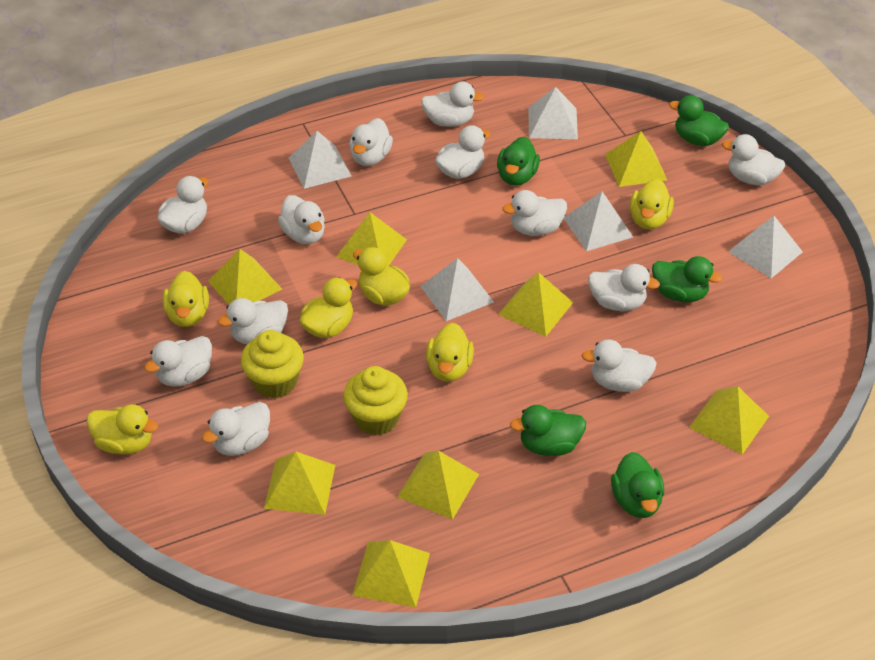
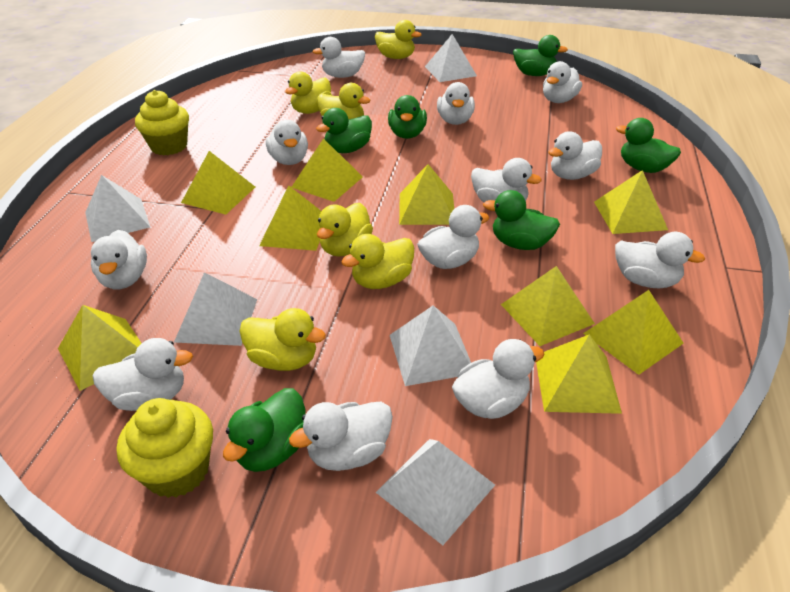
green duck: [497,137,540,186] [510,405,586,456] [611,452,664,518] [652,256,723,303] [669,95,729,146] = 5 -> [223,388,306,472] [316,108,372,153] [388,95,427,139] [483,190,560,250] [513,35,568,76] [616,118,681,173] = 6
yellow pyramid: [208,249,282,305] [264,452,335,515] [336,212,407,266] [352,540,430,607] [397,450,479,520] [498,272,573,337] [605,131,667,187] [689,386,769,454] = 8 -> [58,305,142,391] [181,151,255,215] [259,186,321,251] [291,138,363,202] [399,164,454,225] [501,266,595,346] [536,334,622,414] [583,290,684,375] [594,170,668,234] = 9

